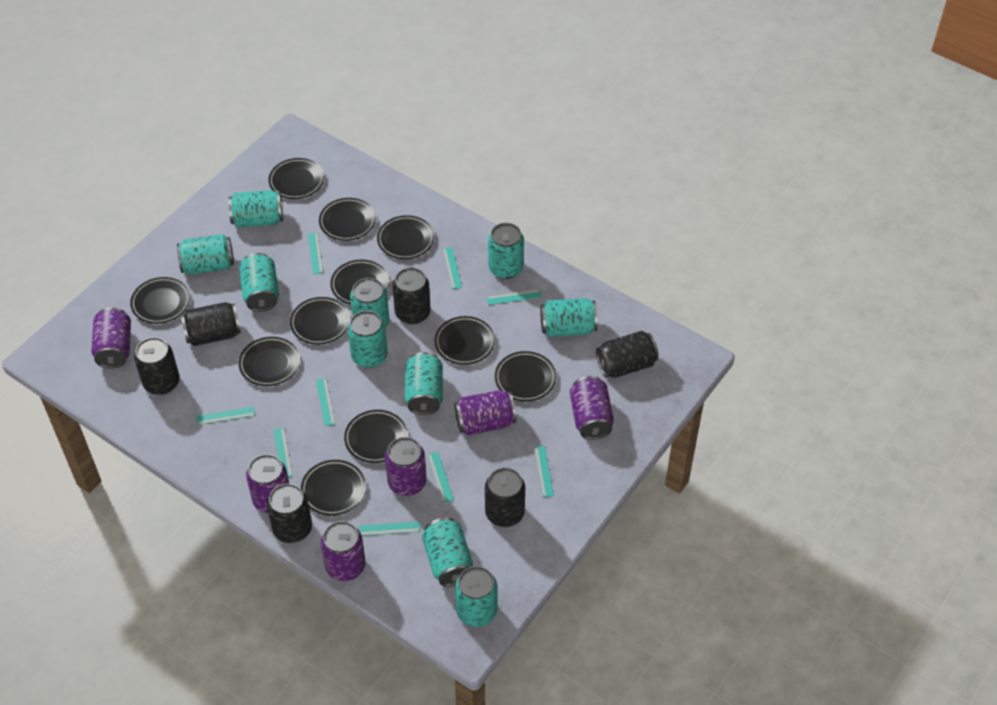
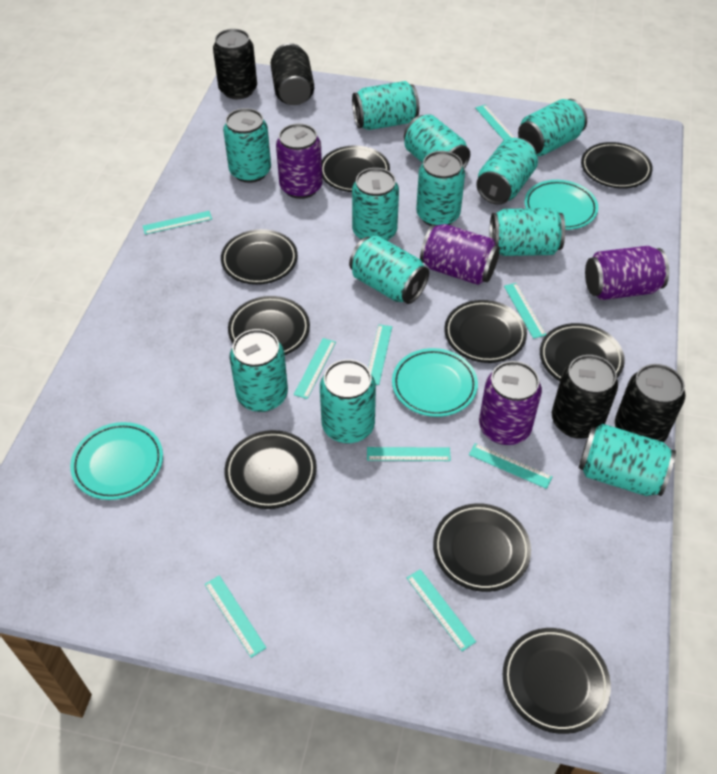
black can: [134,337,180,395] [181,302,241,346] [267,484,312,543] [392,268,431,324] [485,468,525,527] [596,331,659,378] = 6 -> [213,29,257,99] [271,43,314,105] [552,355,618,439] [615,364,686,442] = 4
black plate: [130,277,190,324] [239,337,300,386] [268,158,324,199] [290,297,350,345] [301,460,366,516] [319,198,376,241] [330,260,389,305] [344,410,408,463] [377,215,435,259] [435,316,495,365] [495,351,557,402] = 11 -> [221,229,298,285] [224,430,317,509] [228,296,310,355] [322,145,390,192] [433,503,531,592] [444,300,527,363] [503,628,611,734] [540,323,625,381] [581,142,653,189] = 9
purple can: [92,307,131,369] [246,454,289,513] [321,521,366,581] [385,437,427,496] [454,390,516,435] [570,376,614,440] = 6 -> [276,123,322,199] [420,224,500,285] [479,361,542,445] [585,246,669,300] = 4
turquoise can: [177,234,234,275] [228,190,283,227] [239,253,279,312] [348,310,388,368] [350,278,389,328] [405,352,443,415] [422,518,473,587] [455,566,497,627] [488,223,524,279] [540,298,598,337] = 10 -> [223,108,271,183] [229,329,288,412] [320,359,376,443] [349,235,429,304] [352,81,419,130] [352,168,399,241] [404,114,470,169] [416,151,465,226] [476,138,538,205] [490,208,565,256] [518,99,587,156] [579,424,676,496] = 12
turquoise plate: none = 0 -> [70,422,163,500] [392,348,478,417] [525,180,598,230] = 3

